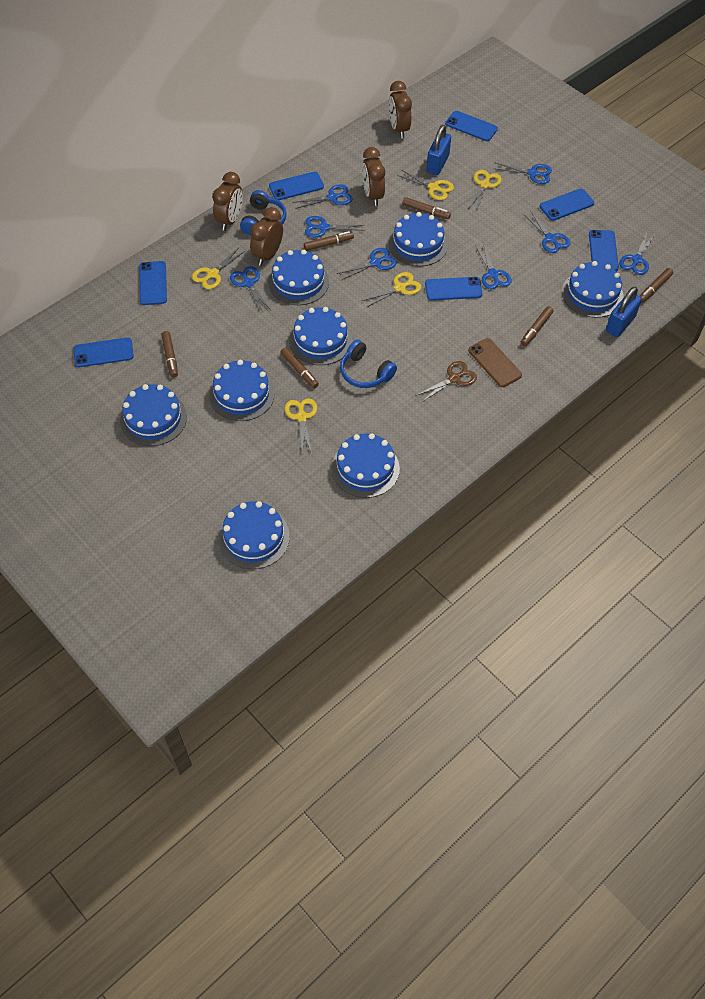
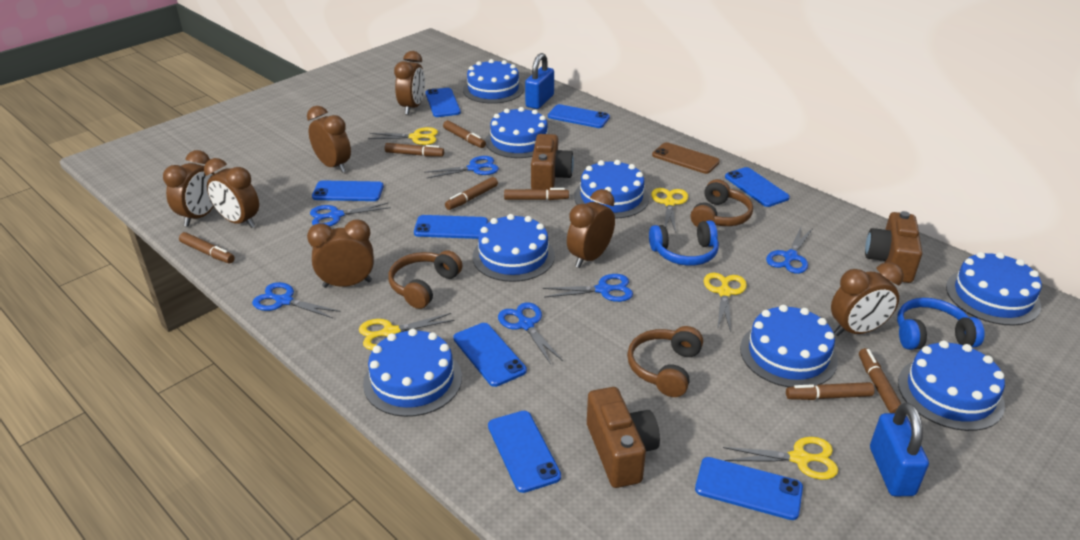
blue phone: [73,338,134,367] [139,261,167,305] [269,172,324,200] [425,277,482,301] [445,111,498,141] [539,189,594,221] [589,230,619,271] = 7 -> [312,180,384,201] [414,215,488,239] [425,88,461,117] [453,323,527,387] [488,411,561,493] [548,104,610,128] [695,457,803,520] [725,167,790,207] = 8
blue scissors: [230,266,271,312] [293,184,353,209] [305,216,365,238] [337,248,397,280] [475,243,512,289] [496,163,552,184] [523,211,570,253] [619,233,656,275] = 8 -> [252,282,341,318] [310,203,391,226] [424,156,499,179] [498,302,563,365] [543,274,633,302] [766,228,813,274] = 6
brown camera: none = 0 -> [531,134,574,190] [587,387,660,488] [865,211,922,283] = 3
brown clock: [212,172,243,231] [250,207,283,266] [362,147,385,206] [389,81,412,138] = 4 -> [163,150,215,227] [204,158,259,228] [307,106,351,173] [307,219,374,288] [394,51,425,115] [567,189,615,268] [831,262,904,336] = 7
brown headphones: none = 0 -> [388,250,462,309] [627,326,703,397] [691,179,753,227] = 3
brown marker: [161,331,178,378] [280,348,319,388] [304,231,354,251] [402,197,451,219] [521,307,553,346] [640,268,673,303] = 6 -> [179,232,235,263] [385,143,444,157] [443,120,486,148] [445,177,498,210] [504,188,569,200] [786,382,874,400] [859,348,901,413] = 7
brown scissors: [416,361,477,402] = 1 -> none = 0

